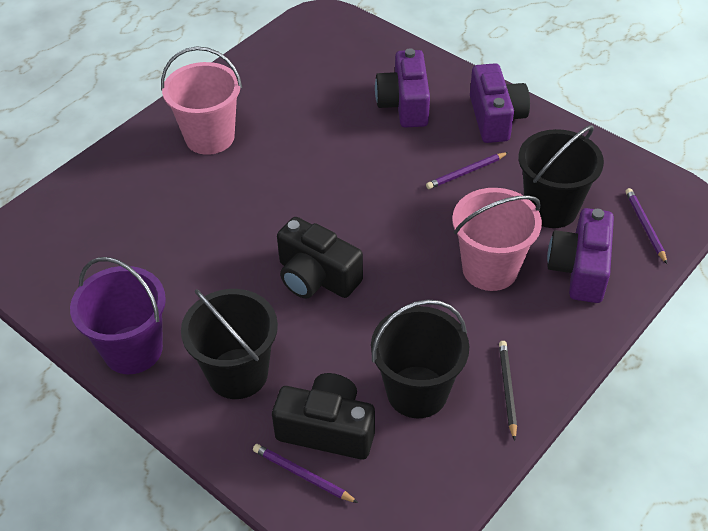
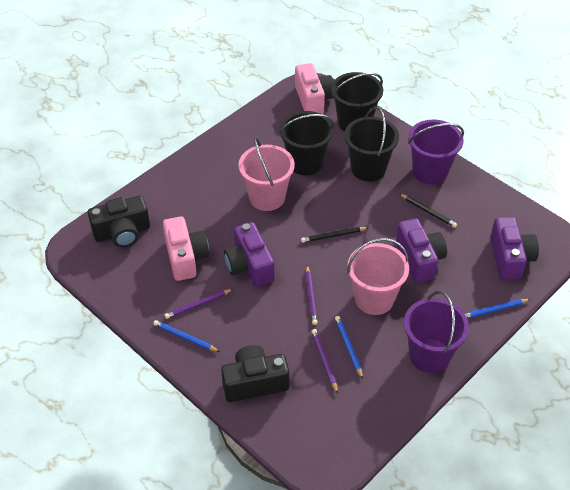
black pencil: [499,341,517,441] = 1 -> [301,227,369,243] [400,194,457,228] = 2
blue pencil: none = 0 -> [153,320,220,352] [335,316,363,379] [465,299,530,319] = 3
pink camera: none = 0 -> [163,217,209,281] [295,63,334,114] = 2
purple bucket: [70,257,166,374] = 1 -> [404,291,469,373] [408,119,464,185] = 2

